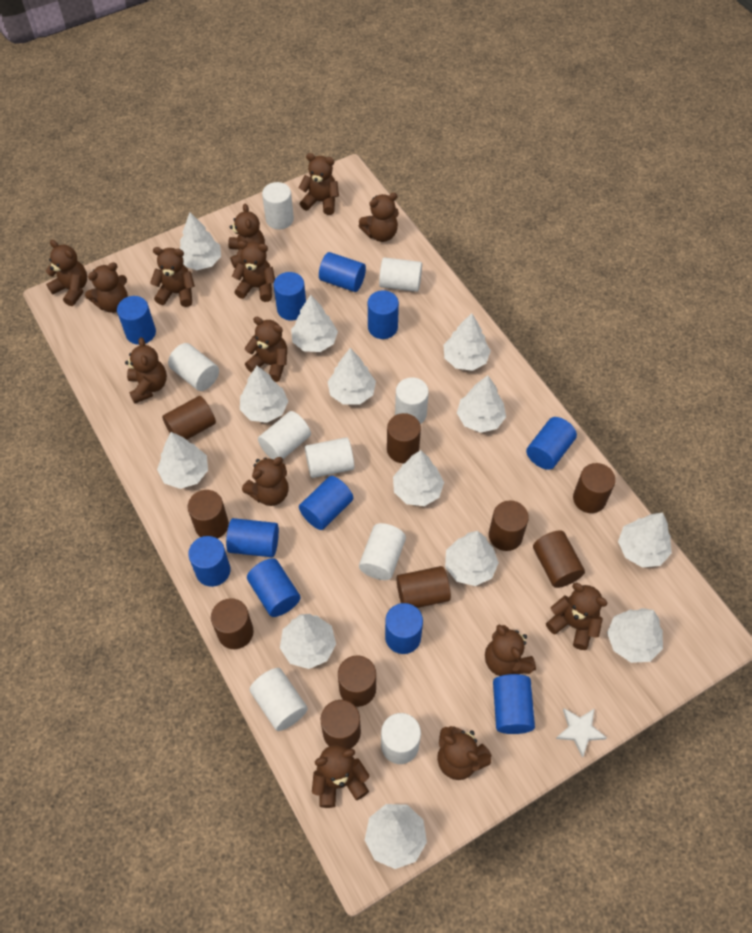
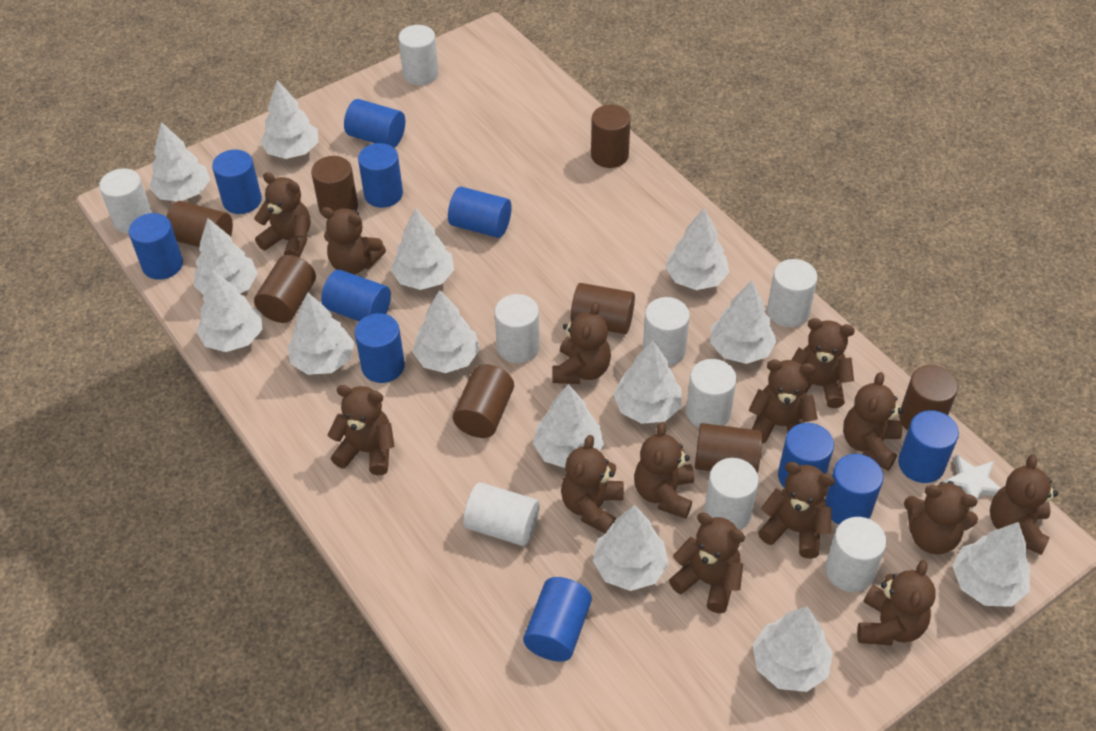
brown cylinder: [162,396,216,440] [188,490,229,539] [211,598,253,649] [321,700,361,749] [338,655,376,707] [387,413,421,463] [396,566,451,608] [489,500,529,551] [533,530,585,588] [573,463,616,513] = 10 -> [166,201,233,247] [254,255,316,323] [311,156,358,217] [453,364,514,438] [571,283,635,334] [591,105,631,168] [695,423,763,474] [899,365,958,431] = 8
white tree: [157,432,208,489] [179,212,221,270] [240,366,288,423] [280,614,336,669] [291,295,338,352] [328,348,376,405] [365,804,427,869] [393,450,444,506] [444,313,491,371] [445,531,499,586] [457,375,506,433] [607,608,663,663] [618,512,672,568] = 13 -> [149,122,210,201] [193,218,258,295] [196,269,262,352] [260,80,318,159] [287,292,354,375] [391,208,454,290] [413,290,480,373] [533,384,604,468] [593,505,669,591] [613,340,682,424] [665,208,729,290] [710,281,777,364] [753,606,833,692] [952,522,1030,607] = 14

